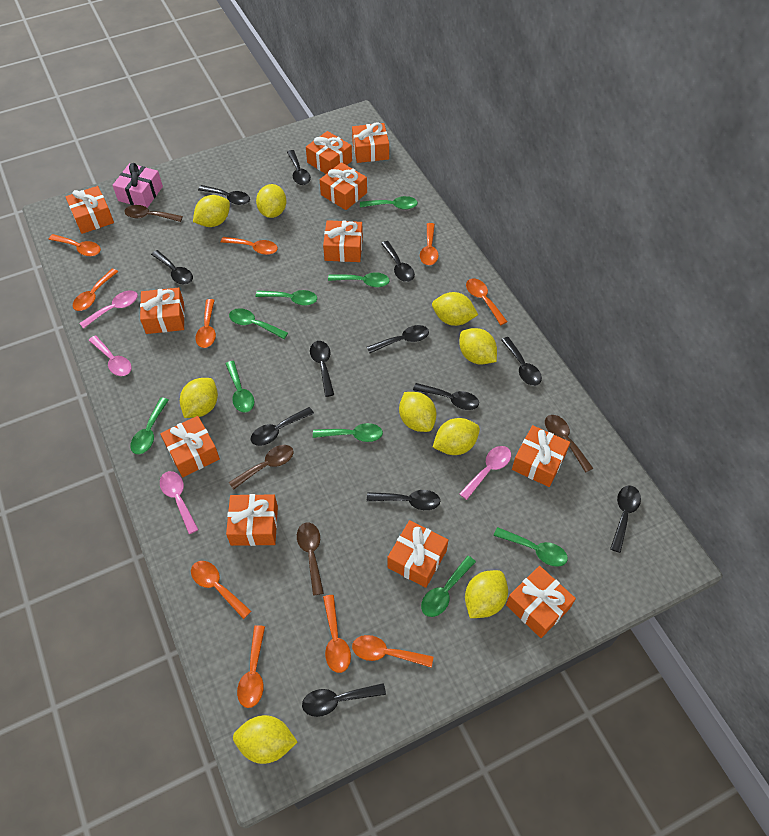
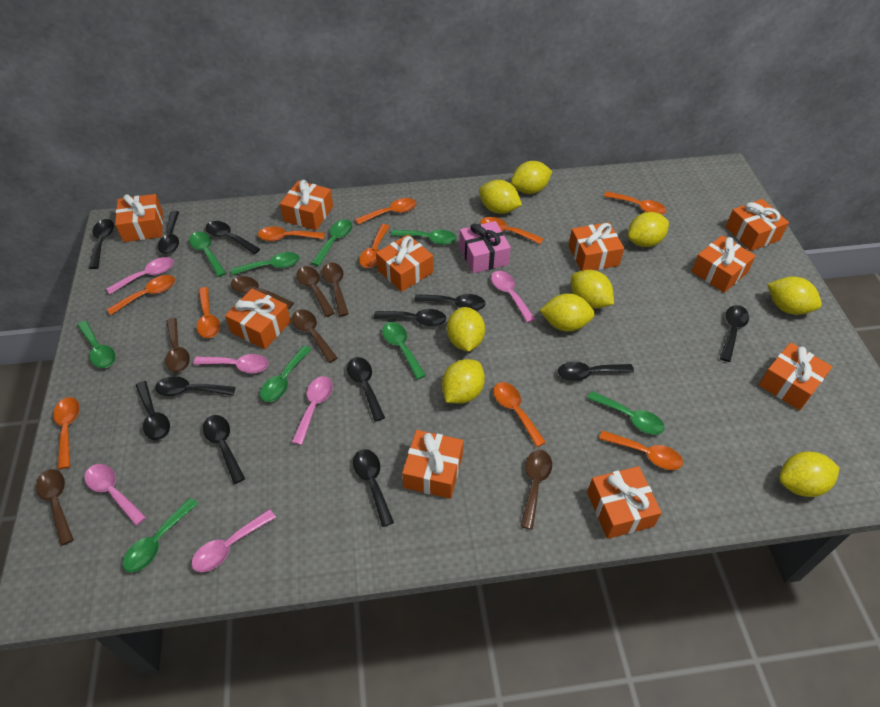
brown spoon: [124,205,183,222] [228,445,294,490] [297,523,324,596] [545,415,593,473] = 4 -> [36,469,74,546] [165,318,190,372] [231,276,294,310] [292,310,337,363] [296,266,335,317] [322,263,349,316] [520,450,552,530] = 7
orange gift: [65,186,114,234] [140,287,185,334] [160,416,220,477] [226,494,278,546] [306,131,352,174] [320,162,367,210] [323,220,363,262] [352,122,389,163] [387,520,448,588] [506,566,576,638] [512,425,570,487] = 11 -> [115,194,163,242] [225,289,291,349] [280,180,333,230] [376,235,433,292] [402,430,463,499] [568,222,624,271] [587,466,662,539] [691,235,756,293] [726,199,789,251] [759,342,833,410] = 10
pink spoon: [80,290,138,329] [89,335,132,376] [160,471,199,534] [459,446,511,500] = 4 -> [85,464,146,526] [106,257,174,294] [191,509,276,572] [193,354,269,373] [292,376,333,445] [491,271,535,323] = 6

